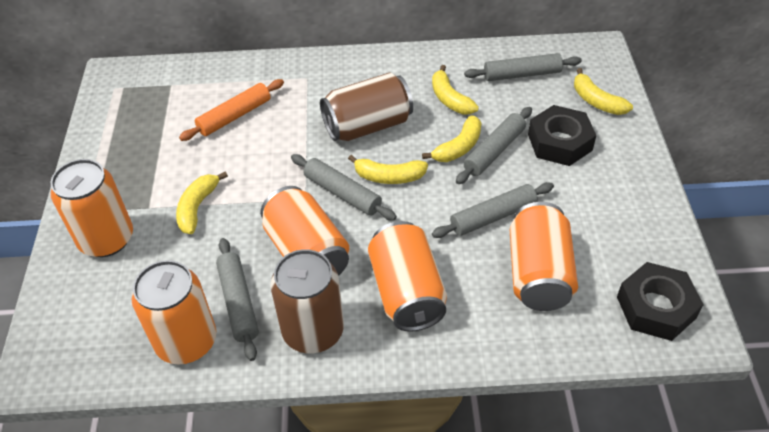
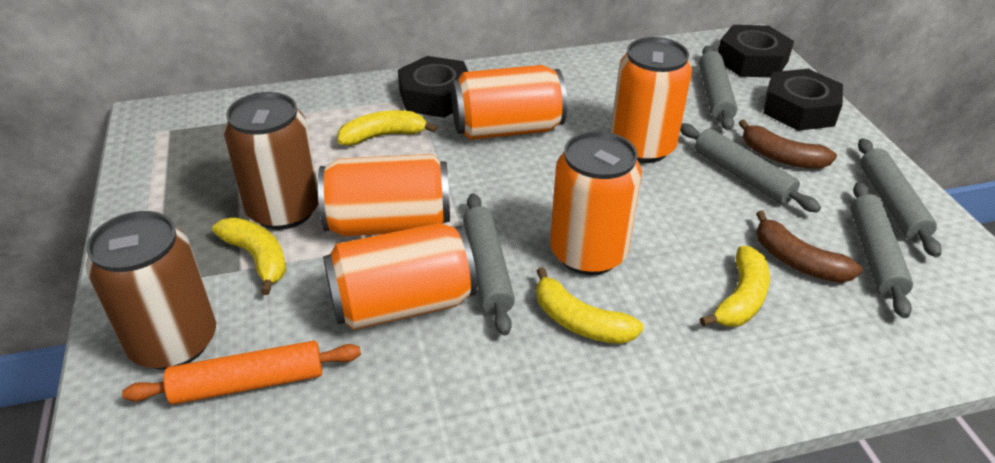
black nut: [528,105,597,166] [617,262,704,341] = 2 -> [398,56,468,118] [718,25,794,77] [763,69,843,131] = 3
brown banana: none = 0 -> [739,119,837,169] [756,211,862,283] = 2
yellow banana: [176,172,228,234] [348,155,428,184] [422,115,481,162] [432,65,479,114] [574,68,633,115] = 5 -> [212,217,286,295] [337,110,437,146] [536,267,644,344] [700,246,770,327] = 4

